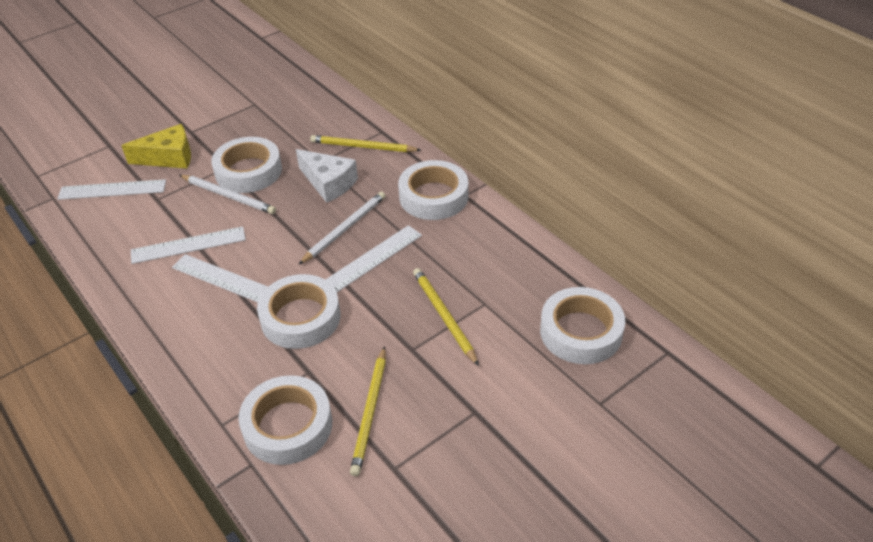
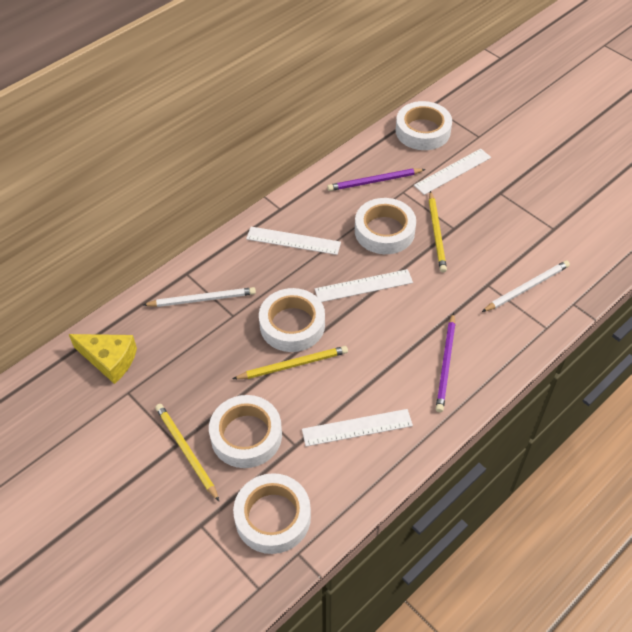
purple pencil: none = 0 -> [327,168,426,191] [436,313,455,412] = 2
white cheese: [296,149,358,203] = 1 -> none = 0

